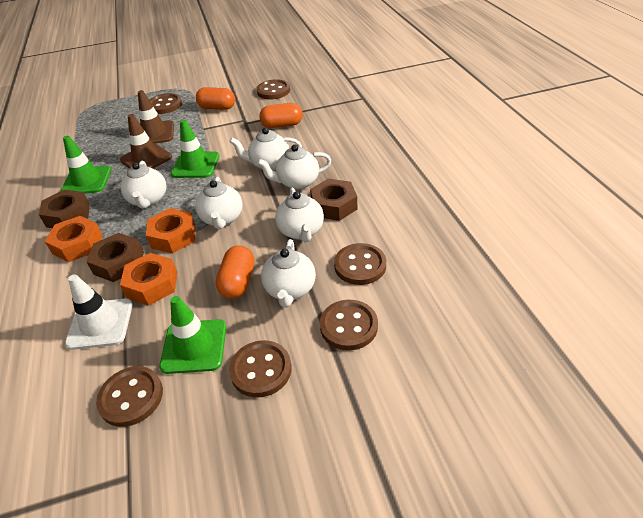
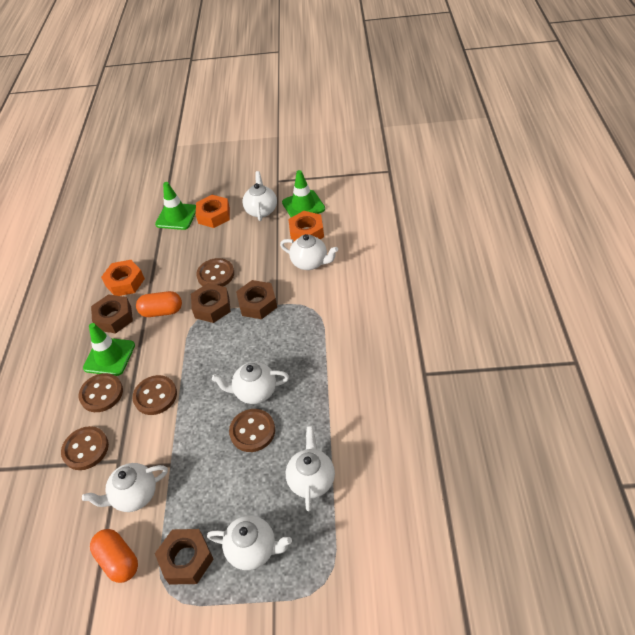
brown button: [96,366,163,427] [149,93,182,114] [229,340,292,398] [256,79,290,100] [320,300,378,350] [334,243,386,285] = 6 -> [61,426,109,470] [78,373,123,412] [132,375,177,415] [196,258,234,286] [229,409,275,452] = 5
brown nut: [39,190,90,228] [87,233,144,282] [310,179,358,221] = 3 -> [91,294,133,333] [155,529,214,585] [191,283,231,323] [236,280,277,319] = 4
brown traffic cone: [120,114,172,168] [138,90,174,144] = 2 -> none = 0
orange capsule: [196,87,235,110] [215,245,254,299] [259,103,303,128] = 3 -> [90,529,138,583] [136,291,182,317] = 2
white traffic cone: [65,274,133,350] = 1 -> none = 0

